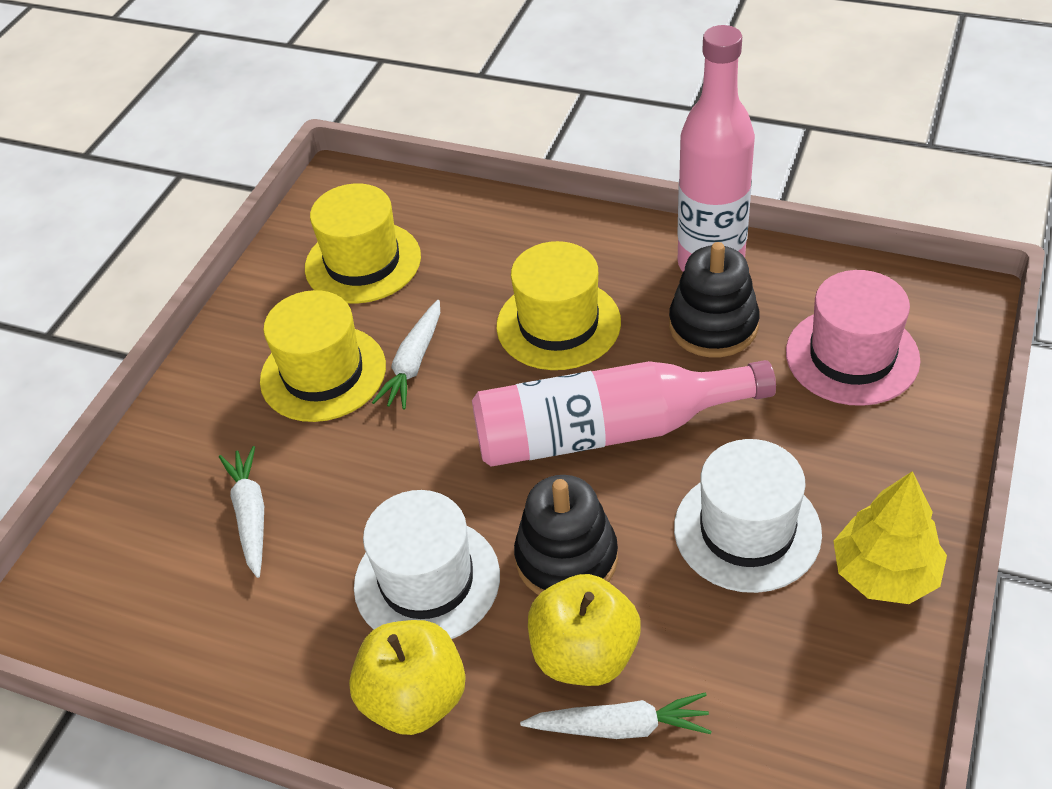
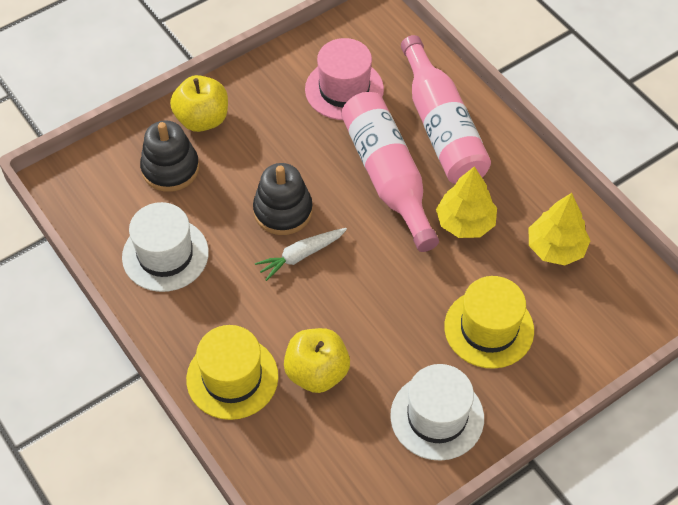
white carrot: [219,446,264,578] [372,300,440,410] [520,692,712,739] = 3 -> [255,228,347,281] = 1
yellow hat: [260,290,386,422] [305,183,421,304] [496,241,621,370] = 3 -> [186,325,278,420] [444,276,534,369] = 2
yellow tree: [833,471,947,604] = 1 -> [436,166,497,238] [529,193,591,265] = 2

